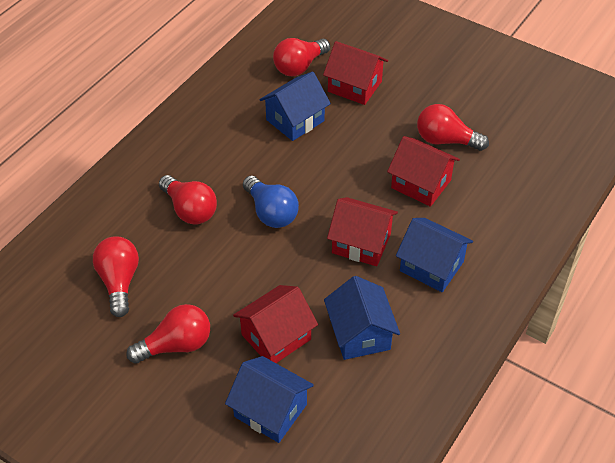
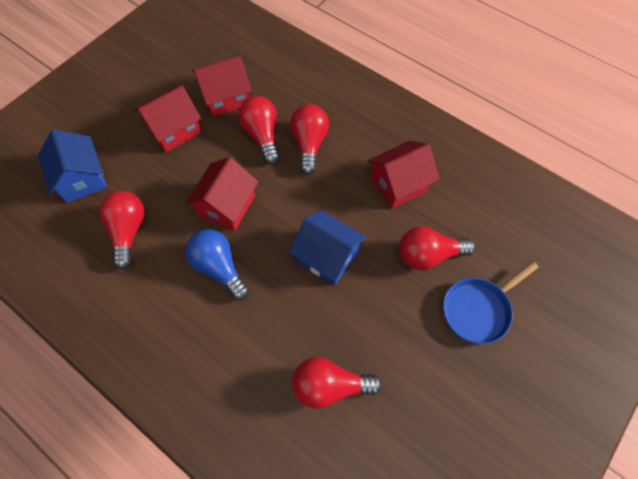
blue house: [225,356,314,443] [260,71,331,141] [324,276,400,360] [396,218,473,292] = 4 -> [38,130,107,203] [289,210,366,285] = 2
blue pan: none = 0 -> [443,261,539,344] = 1

